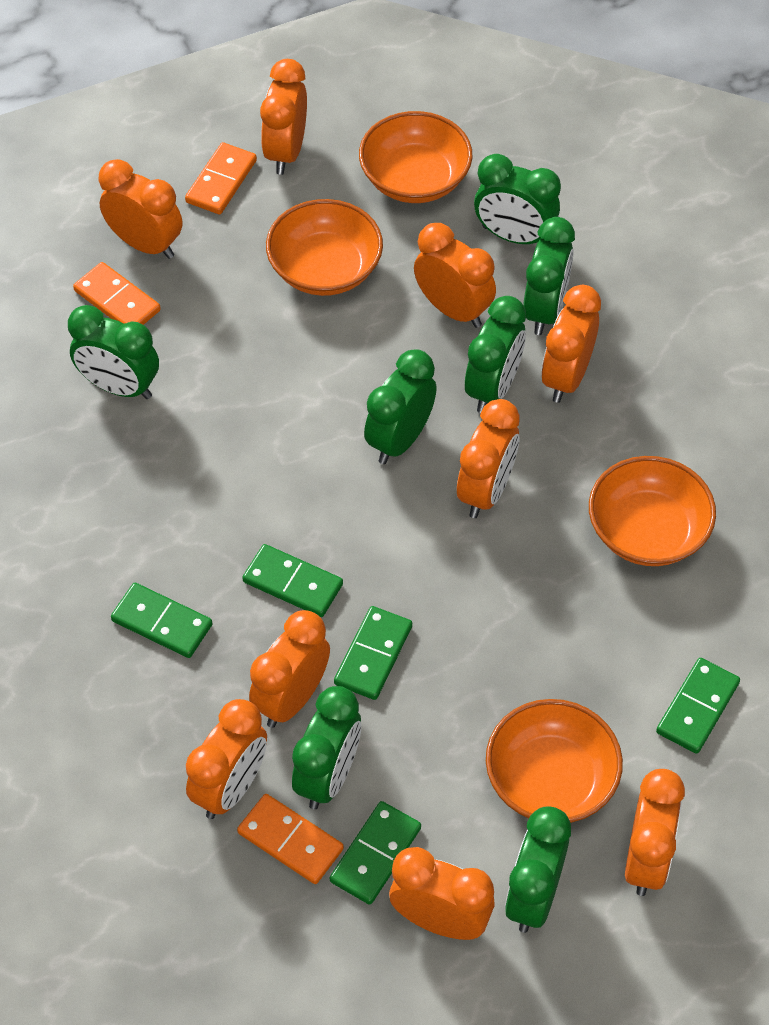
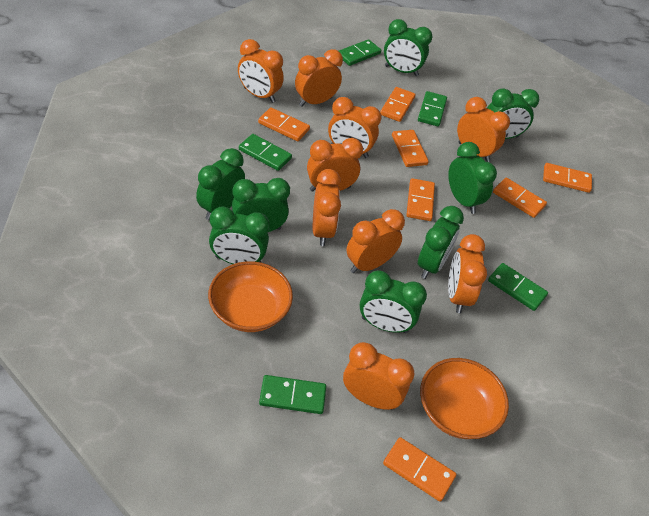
green clock: [68,305,159,399] [292,686,362,809] [364,349,437,464] [465,296,526,413] [474,154,561,244] [505,806,571,933] [523,217,575,335] = 7 -> [196,148,245,220] [209,206,269,264] [232,178,290,232] [360,270,427,333] [384,19,432,76] [418,206,464,279] [448,142,497,214] [487,89,540,139] = 8
orange bowl: [266,199,383,296] [359,111,472,203] [486,699,623,823] [589,456,716,566] = 4 -> [208,261,293,332] [420,358,509,439] = 2
orange domino: [73,262,161,325] [185,142,257,214] [237,794,344,884] = 3 -> [258,107,310,141] [380,87,415,122] [383,437,456,502] [392,130,429,167] [406,178,435,221] [493,178,547,218] [543,163,592,193] = 7

